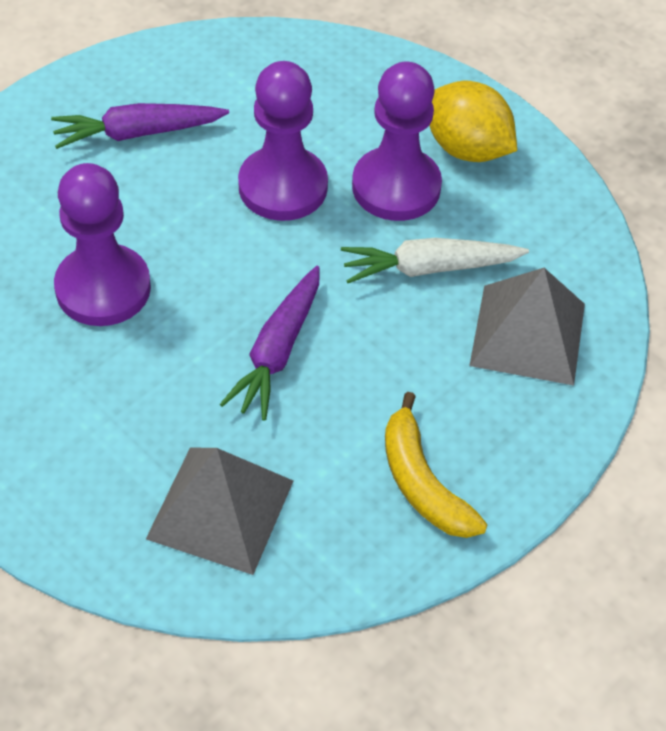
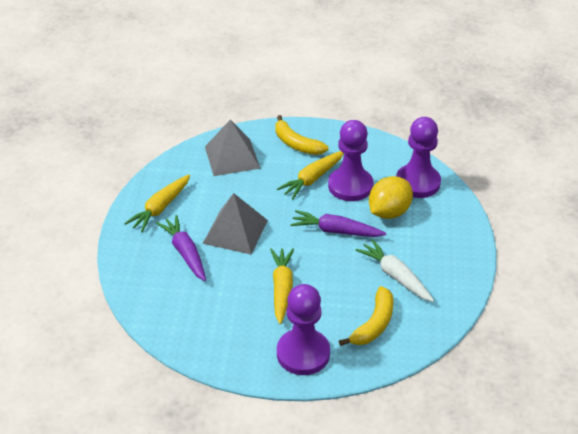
yellow banana: [385,392,488,538] = 1 -> [275,115,329,155] [339,286,394,346] = 2
yellow carrot: none = 0 -> [124,174,190,233] [270,248,294,324] [277,151,344,199] = 3

